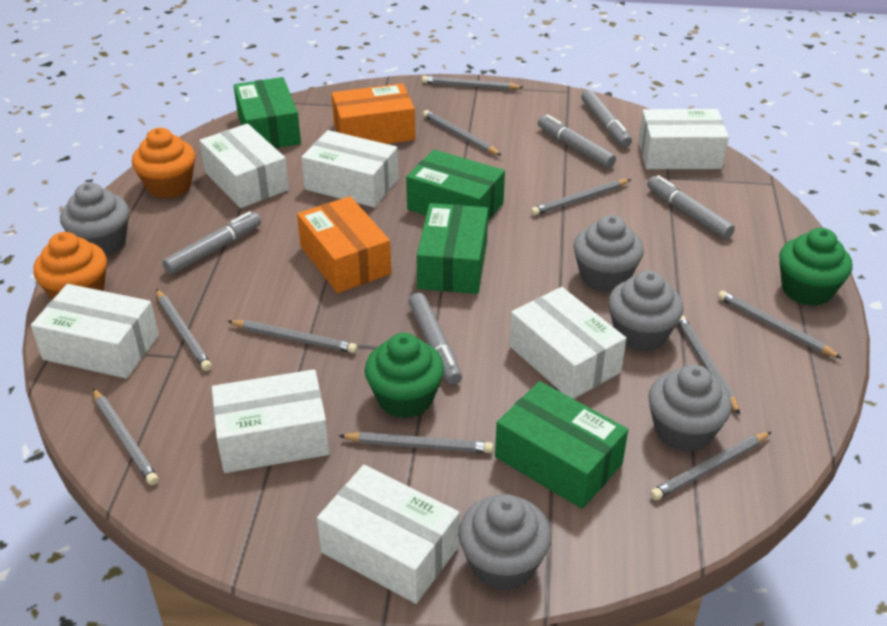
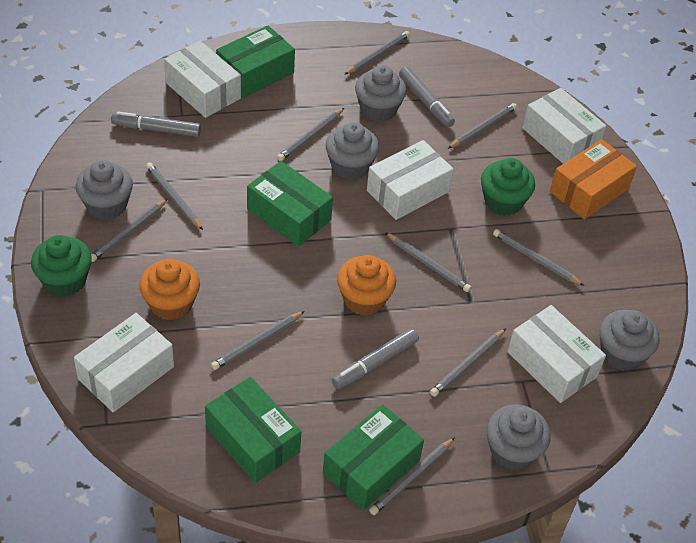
grey marker: [162,211,261,275] [409,293,462,385] [538,114,616,168] [581,89,632,147] [647,175,735,239] = 5 -> [111,111,201,137] [332,328,419,389] [399,67,455,127] = 3
orange box: [297,196,391,293] [332,83,415,144] = 2 -> [550,139,637,219] = 1
white box: [31,284,159,378] [199,123,289,208] [212,369,329,473] [301,130,398,207] [317,465,460,604] [509,287,626,399] [638,109,729,169] = 7 -> [74,313,174,413] [164,41,241,118] [367,140,453,220] [507,305,606,403] [522,88,606,164] = 5

